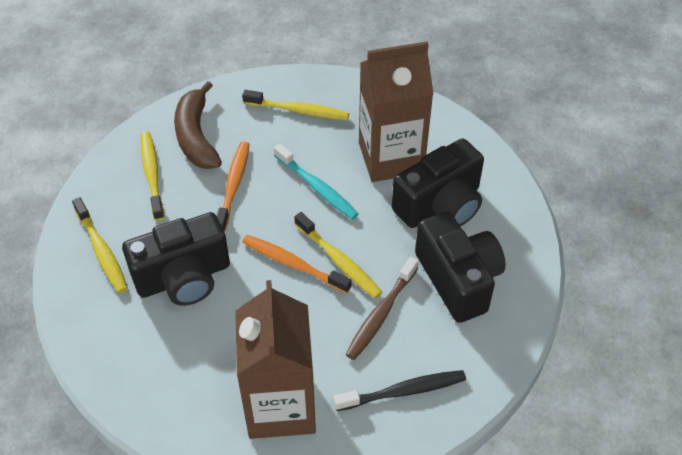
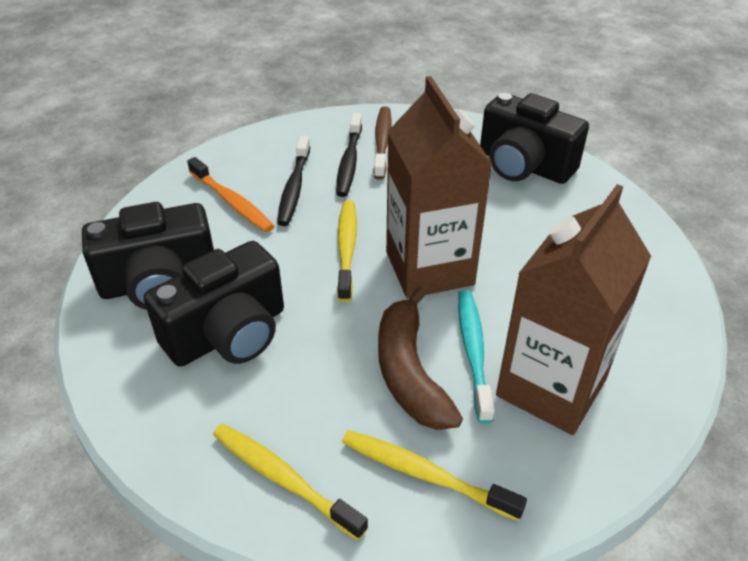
black toothbrush: [334,370,466,411] = 1 -> [277,136,310,226] [336,113,362,197] = 2
orange toothbrush: [217,141,250,232] [242,235,352,294] = 2 -> [187,157,274,232] = 1
yellow toothbrush: [72,197,128,293] [140,132,164,221] [242,90,349,120] [294,212,382,299] = 4 -> [213,424,368,540] [337,200,357,302] [342,430,527,521] = 3

